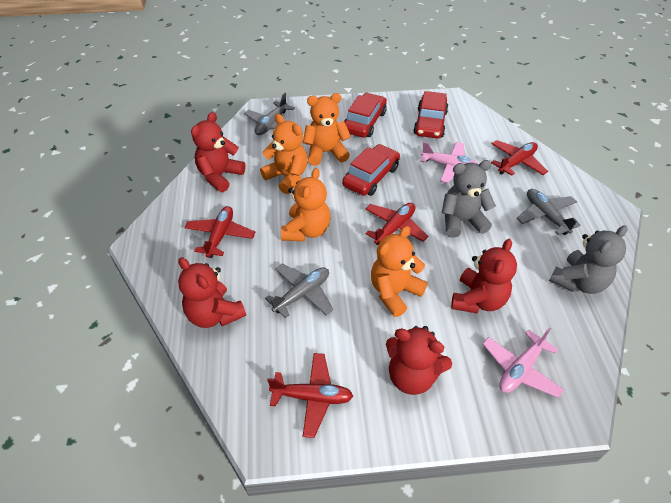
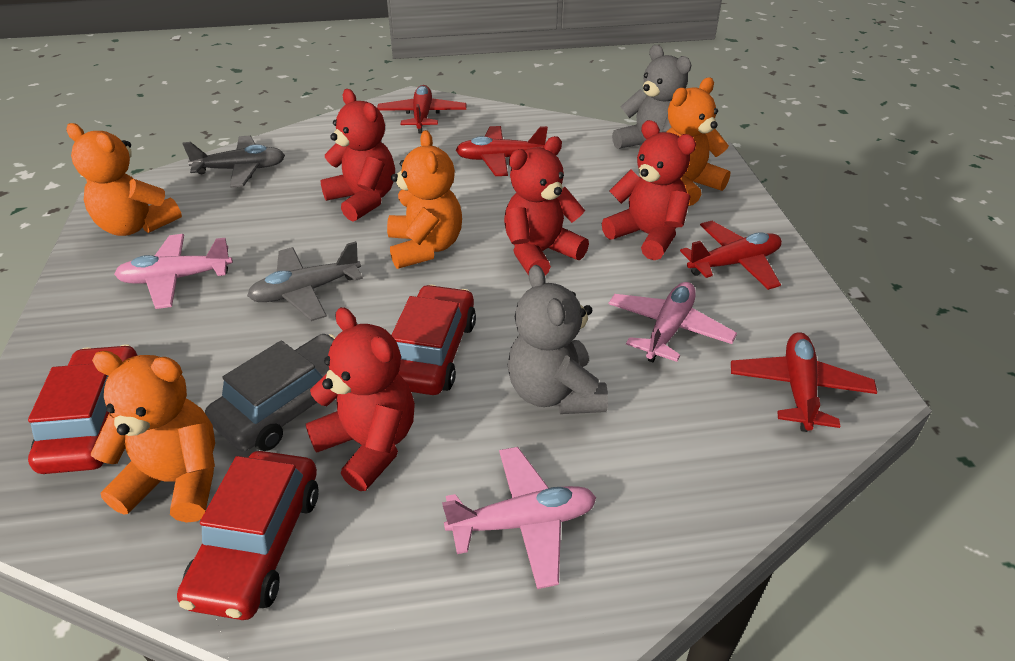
grey car: none = 0 -> [205,334,337,451] = 1
grey plane: [244,93,295,135] [265,264,333,318] [517,189,581,235] = 3 -> [182,135,285,188] [247,241,363,321] = 2
pink plane: [420,142,479,184] [483,327,564,398] = 2 -> [114,234,233,309] [442,447,597,589] [609,282,737,362] = 3

